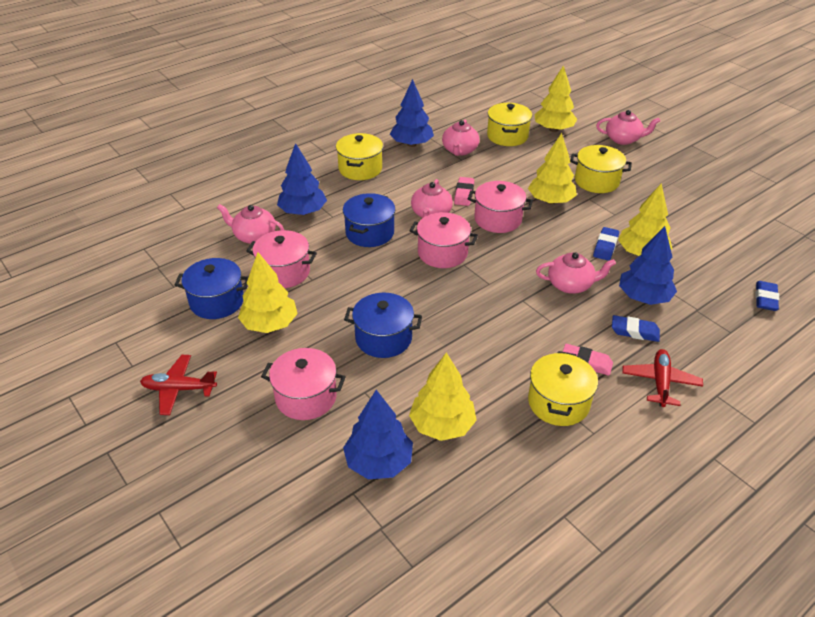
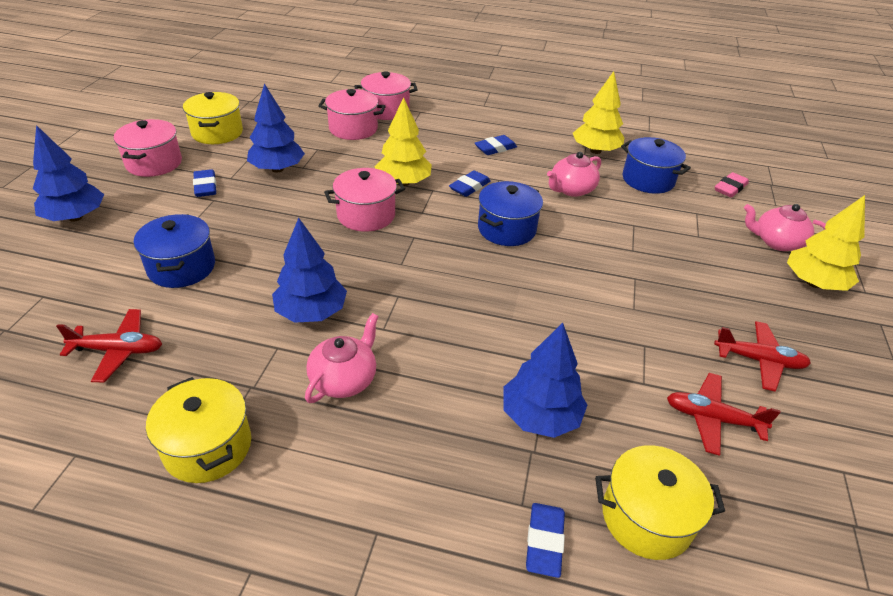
blue eraser: [593,227,619,261] [612,315,660,342] [756,281,779,311] = 3 -> [193,169,216,197] [449,170,491,197] [475,135,517,155] [526,503,565,578] = 4
pink eraser: [454,177,475,206] [563,344,613,376] = 2 -> [715,172,749,197] = 1
pink teapot: [217,204,284,244] [411,179,453,218] [442,120,480,156] [536,252,616,294] [596,110,660,145] = 5 -> [305,313,379,403] [547,152,601,197] [744,204,826,251] = 3
red plane: [140,355,217,415] [622,349,703,407] = 2 -> [56,309,162,382] [667,373,781,456] [714,321,811,392] = 3
yellow pot: [336,133,383,180] [487,103,532,146] [528,351,598,426] [570,145,632,193] = 4 -> [146,377,251,483] [183,92,243,144] [595,445,725,560] = 3
yellow tree: [238,252,298,333] [409,352,477,441] [528,133,577,204] [534,65,577,132] [618,184,673,256] = 5 -> [375,97,432,186] [573,71,625,154] [787,195,865,291] = 3

